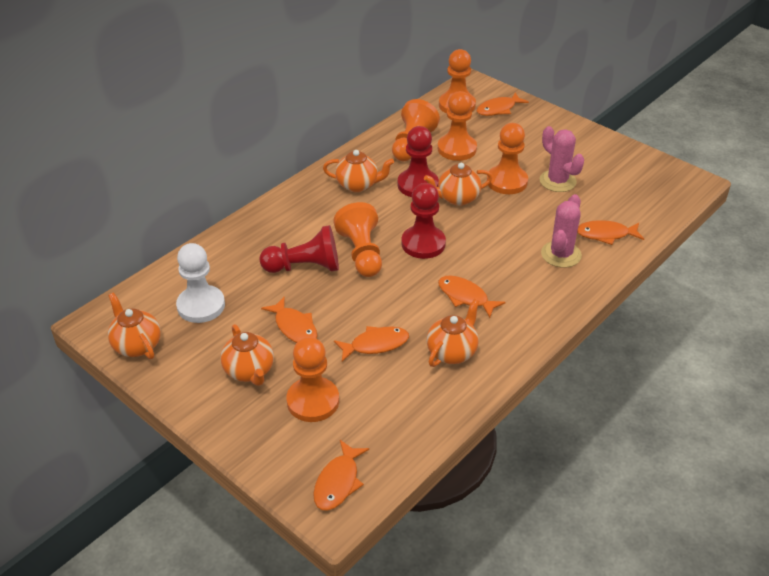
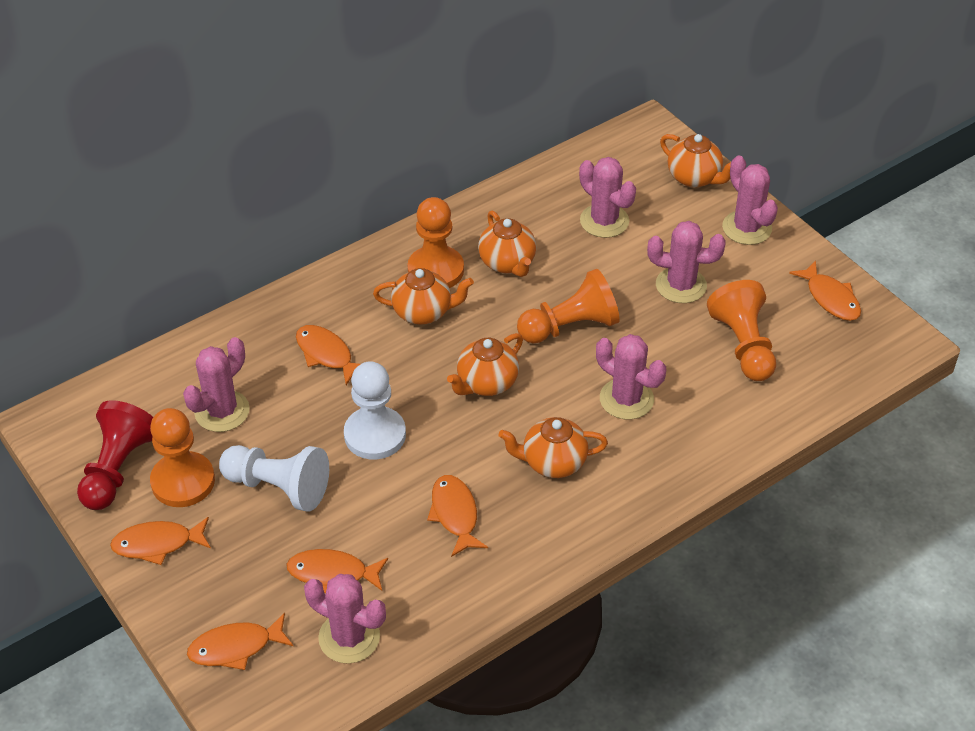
orange pawn: [286,337,339,422] [334,202,382,277] [392,99,440,161] [438,91,477,161] [439,49,476,113] [487,123,528,194] = 6 -> [150,408,215,507] [407,197,464,288] [517,269,620,343] [707,280,776,381] = 4
pink cactus: [539,126,584,192] [541,194,582,268] = 2 -> [183,337,250,432] [304,574,386,664] [579,157,636,238] [596,334,666,420] [647,221,726,303] [722,155,778,245] = 6
red pawn: [259,225,339,273] [397,126,439,197] [401,183,446,259] = 3 -> [77,400,153,510] = 1
white pawn: [176,243,225,323] = 1 -> [219,445,329,512] [344,362,406,460] = 2

